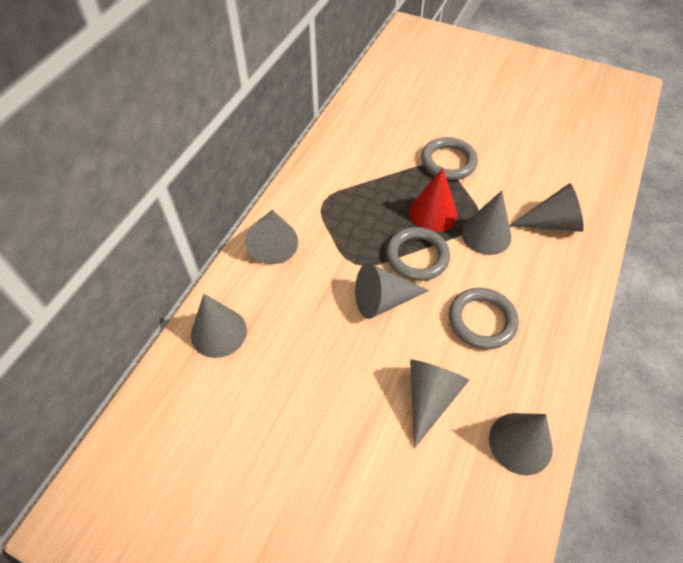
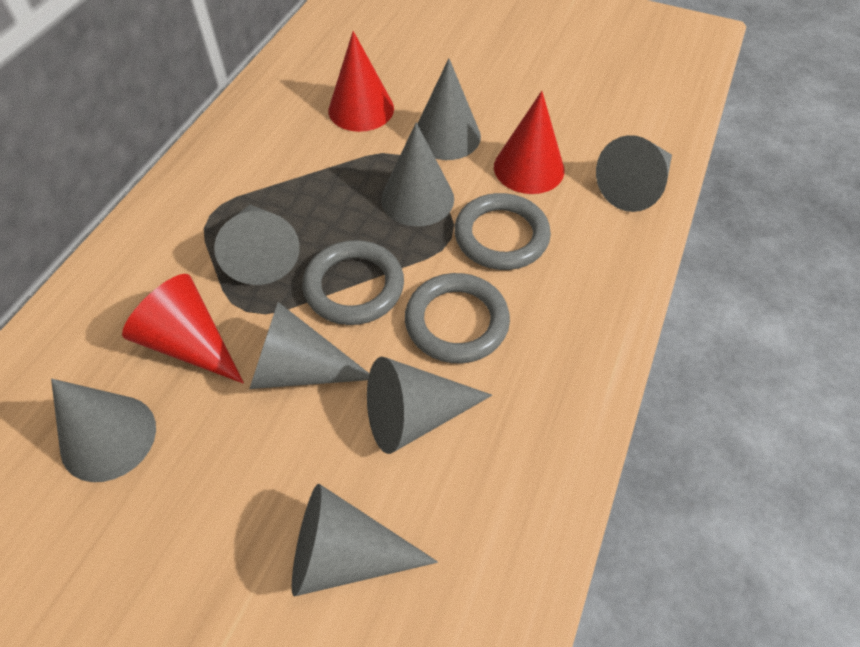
grey cone: [191,294,247,358] [245,210,298,264] [355,263,429,319] [410,360,469,449] [461,191,511,255] [489,413,553,475] [509,183,584,232] = 7 -> [51,379,156,482] [214,205,300,285] [249,302,369,389] [292,484,438,596] [367,357,492,454] [381,122,454,227] [417,58,481,160] [596,135,672,212] = 8
red cone: [409,168,457,232] = 1 -> [122,274,244,383] [328,31,394,132] [494,91,564,194] = 3

